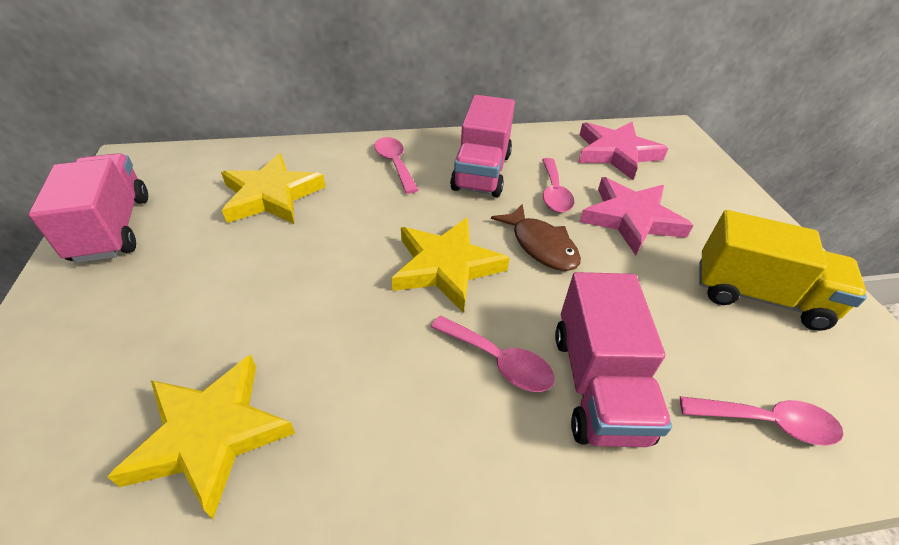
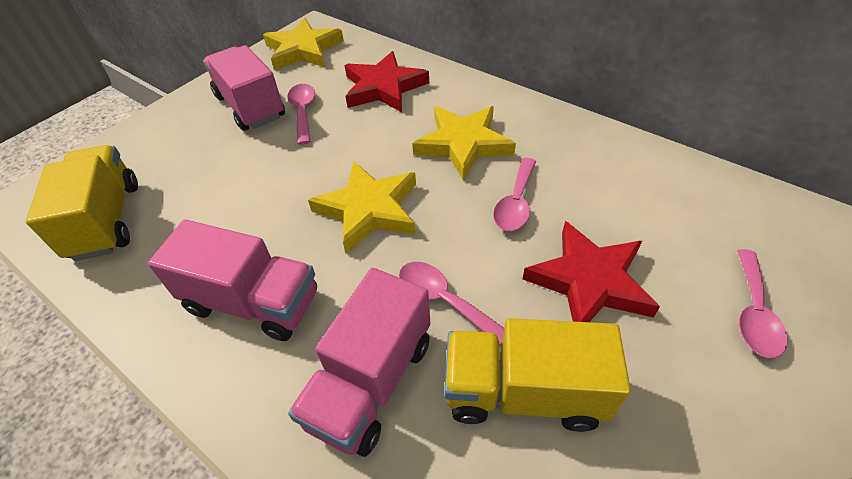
brown fish: [491,204,581,271] = 1 -> none = 0
pink star: [578,122,668,180] [580,177,693,255] = 2 -> none = 0
red star: none = 0 -> [344,51,429,112] [523,221,660,322] = 2
yellow truck: [699,210,867,331] = 1 -> [26,145,138,261] [444,318,631,432] = 2

